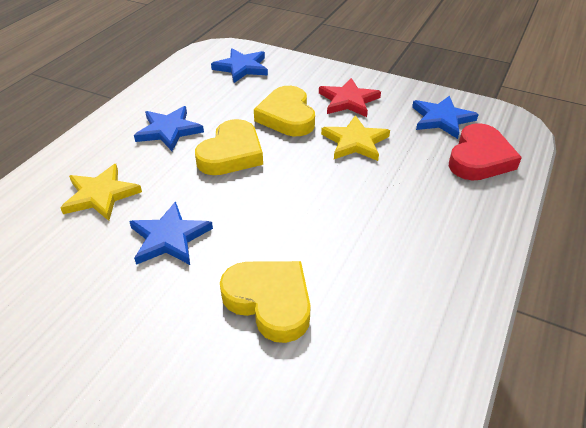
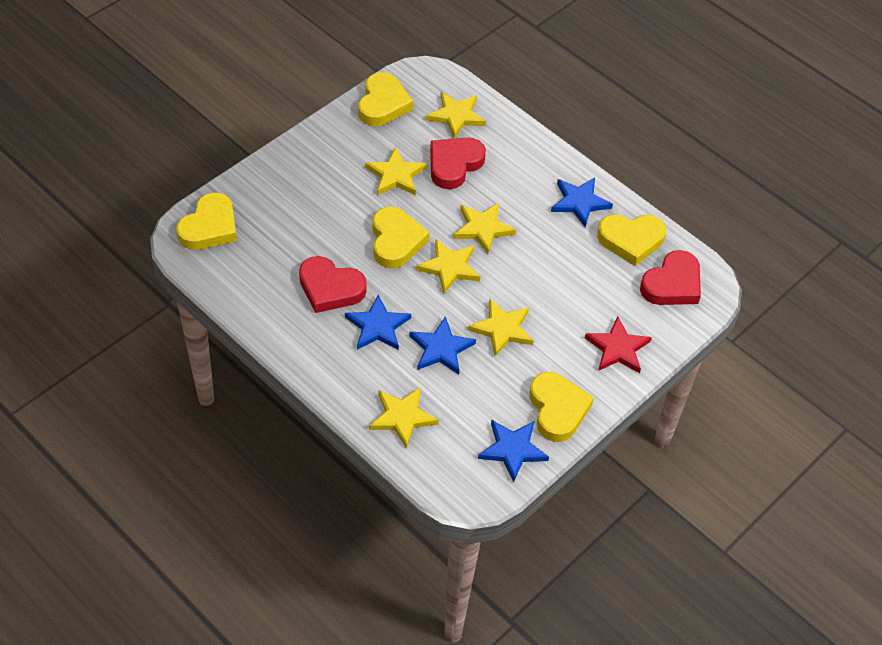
red heart: [449,123,522,181] = 1 -> [299,256,367,313] [430,137,486,189] [640,250,701,305] = 3
yellow heart: [195,119,263,175] [220,261,311,343] [254,86,315,136] = 3 -> [176,193,237,250] [359,72,413,126] [372,207,429,268] [529,372,594,442] [597,214,667,266] = 5
yellow star: [60,164,142,221] [321,115,390,161] = 2 -> [365,147,427,195] [369,387,439,449] [416,239,480,293] [426,92,486,138] [453,203,516,254] [468,299,533,356] = 6

